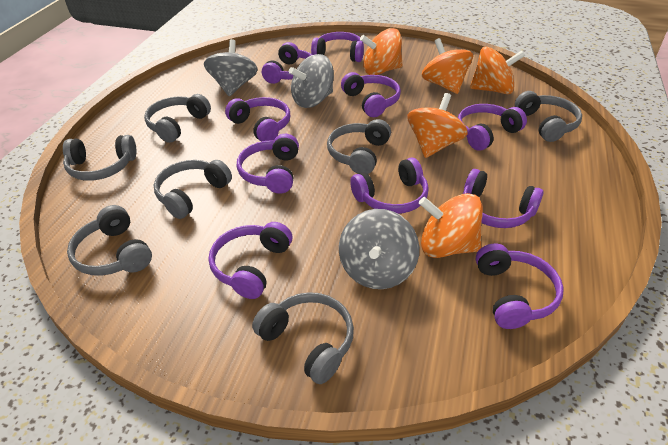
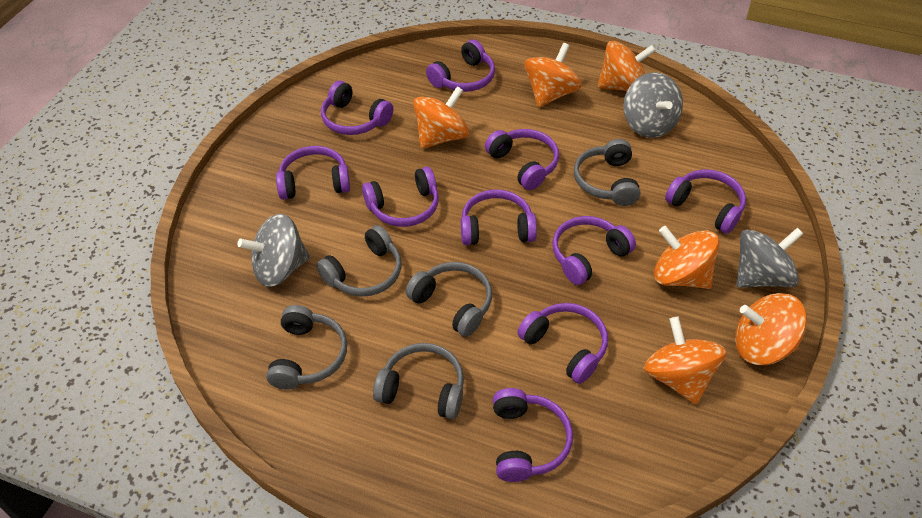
grey headphones: [63,135,137,181] [67,205,152,276] [144,94,211,143] [154,160,232,219] [252,292,354,384] [327,119,391,174] [515,91,582,142] = 7 -> [266,305,347,389] [316,225,401,297] [373,343,464,419] [405,262,492,337] [574,139,641,206] = 5
orange spinning top: [360,28,403,75] [407,93,468,158] [419,193,483,258] [421,38,473,94] [470,47,525,94] = 5 -> [413,86,469,149] [524,43,582,107] [597,41,656,91] [644,317,726,404] [654,226,720,289] [735,293,807,365] = 6

